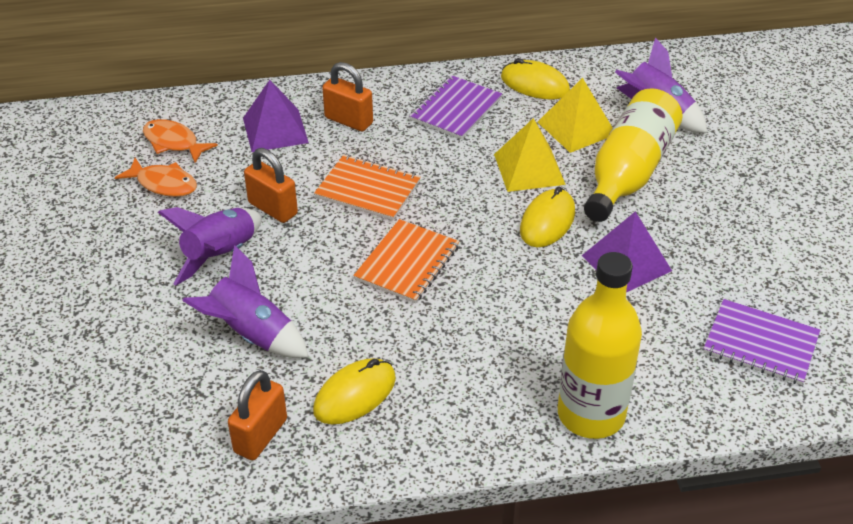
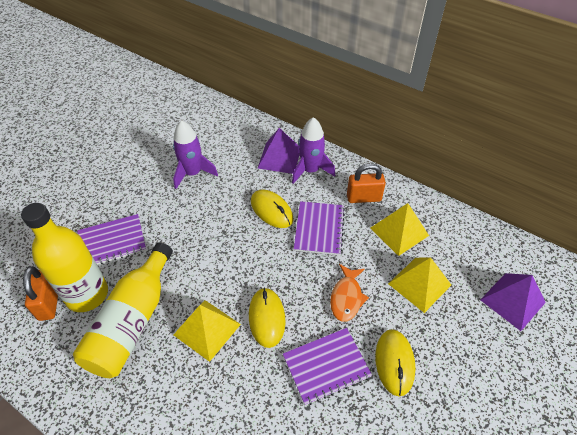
orange fish: [115,158,197,197] [143,119,218,163] = 2 -> [330,264,369,322] = 1
orange notebook: [314,155,421,220] [353,219,460,303] = 2 -> none = 0
orange padlock: [228,370,287,460] [244,148,298,223] [322,62,373,132] = 3 -> [23,266,58,321] [347,163,386,203] = 2
purple notebook: [409,75,502,139] [703,299,820,385] = 2 -> [77,214,146,265] [283,328,372,405] [294,201,345,255] = 3
purple rocket: [158,207,262,286] [182,245,308,358] [615,37,707,133] = 3 -> [173,120,218,189] [292,117,335,184] = 2
yellow pyramid: [494,118,566,192] [538,77,613,153] = 2 -> [173,300,241,362] [370,203,429,256] [388,257,451,313] = 3

